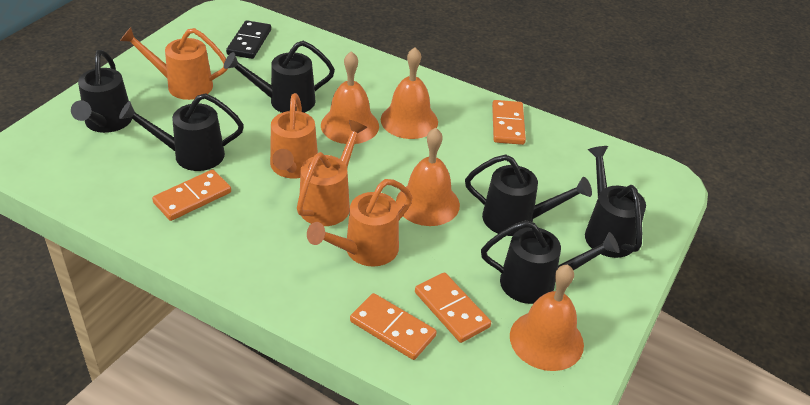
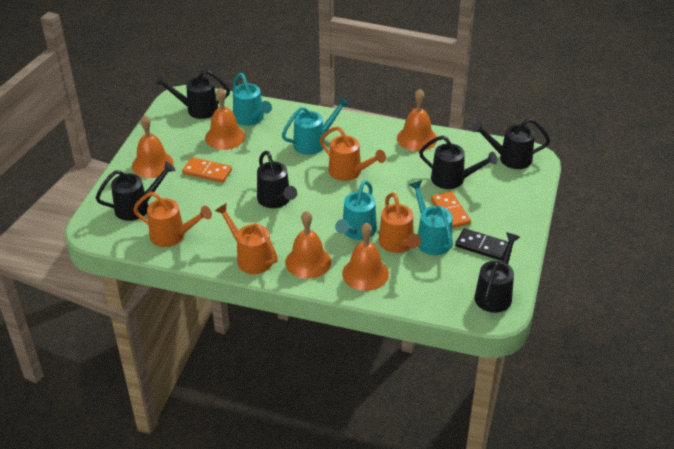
orange bell: [321,51,379,144] [381,47,438,139] [396,128,460,226] [510,264,584,371] = 4 -> [132,115,174,178] [205,88,245,150] [285,211,331,279] [342,222,389,291] [397,89,437,151] = 5
orange domino: [152,169,231,221] [350,293,437,360] [415,272,491,343] [492,100,526,145] = 4 -> [182,157,232,183] [431,191,471,228] = 2
turquoise watering can: none = 0 -> [233,73,272,126] [282,97,350,155] [335,180,377,240] [409,180,453,255] = 4

